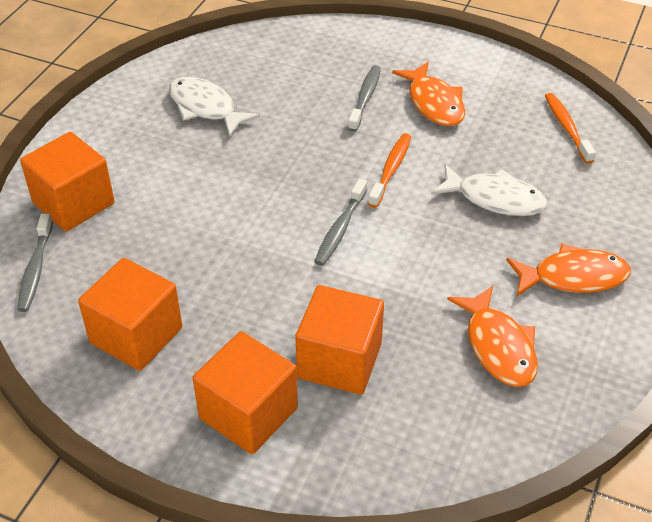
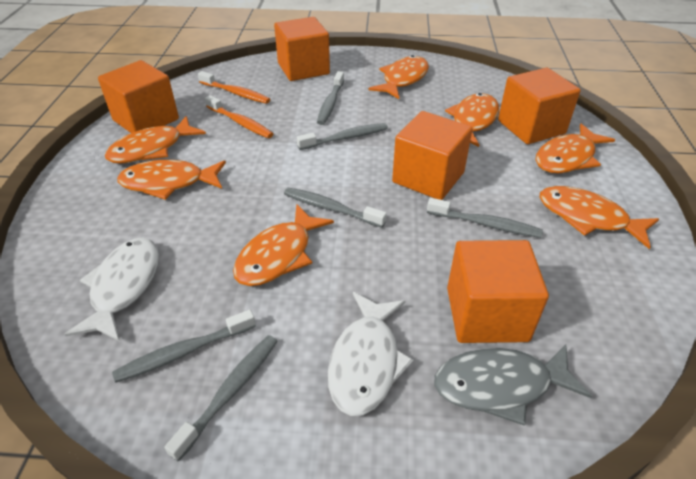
grey fish: none = 0 -> [434,345,592,426] = 1
grey toothbrush: [17,213,53,312] [314,178,367,266] [348,65,381,132] = 3 -> [112,310,256,383] [164,335,278,462] [284,188,387,228] [297,123,388,150] [317,71,344,125] [427,198,543,238] = 6
orange cube: [20,132,115,232] [78,258,182,371] [193,331,298,454] [295,285,384,394] = 4 -> [98,60,179,133] [274,17,330,81] [392,111,472,200] [447,240,549,343] [498,68,581,144] = 5
orange fish: [392,62,465,126] [447,286,538,387] [506,243,631,296] = 3 -> [105,116,206,164] [117,160,226,200] [233,204,334,286] [368,55,429,99] [445,93,499,147] [535,123,615,173] [540,186,659,249] = 7

